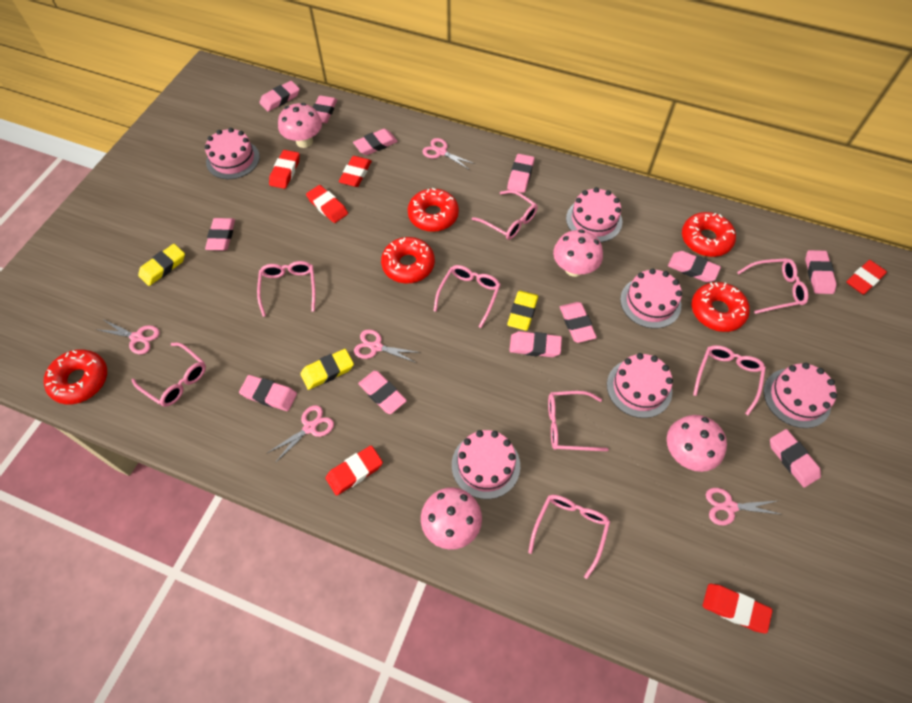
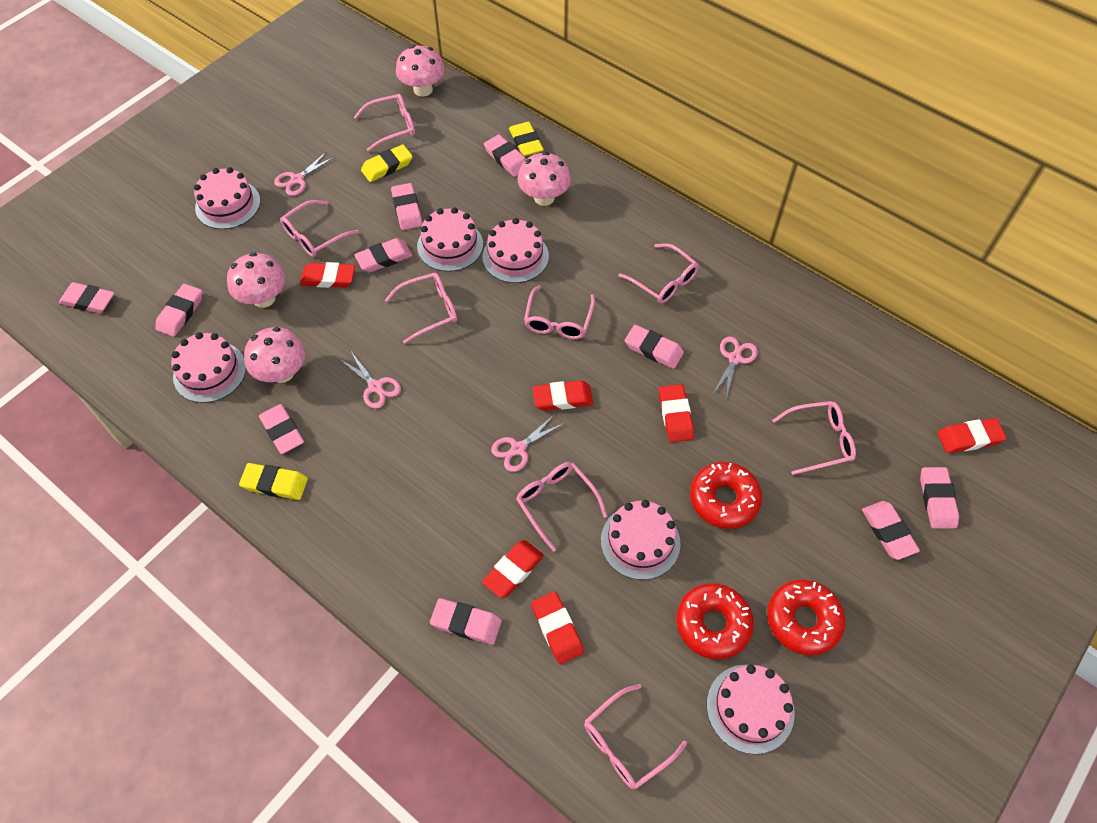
pink eraser: [205,218,235,251] [239,375,297,411] [259,81,300,112] [313,95,337,123] [353,129,398,155] [358,371,407,414] [507,154,535,193] [509,331,562,357] [560,302,597,343] [668,251,721,282] [770,429,821,488] [805,250,837,294] = 12 -> [59,282,114,313] [155,284,202,337] [259,404,304,454] [354,238,413,272] [391,183,423,230] [430,598,502,645] [484,135,526,177] [625,325,684,369] [862,501,920,560] [920,467,959,529] = 10
pink scissors: [96,320,160,354] [268,405,334,463] [354,329,420,363] [422,138,475,169] [706,488,783,525] = 5 -> [274,152,335,196] [341,350,401,409] [491,414,564,472] [713,337,758,399] = 4
red donut: [43,349,107,405] [381,237,435,283] [408,188,459,232] [682,212,736,257] [692,282,750,332] = 5 -> [676,583,754,660] [690,462,762,529] [767,580,845,656] = 3

